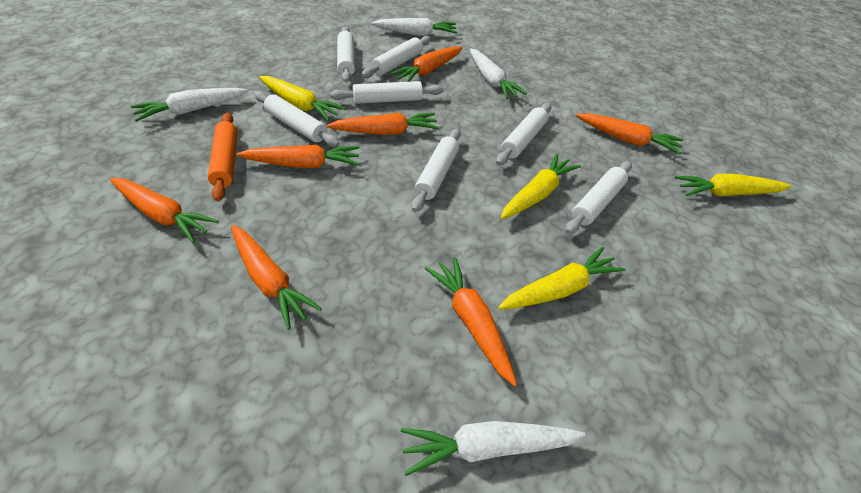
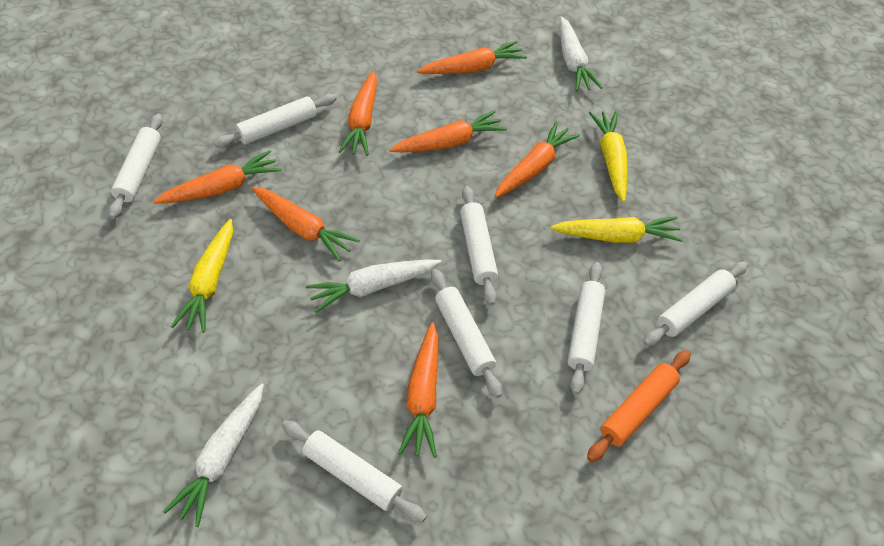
white carrot: [131,88,248,122] [371,18,457,36] [401,421,586,476] [470,48,527,99] = 4 -> [163,383,264,527] [306,260,441,313] [560,16,603,91] = 3
yellow carrot: [259,76,345,121] [498,247,626,310] [500,153,581,219] [675,174,792,197] = 4 -> [171,219,233,333] [550,216,683,243] [589,111,627,202] = 3

